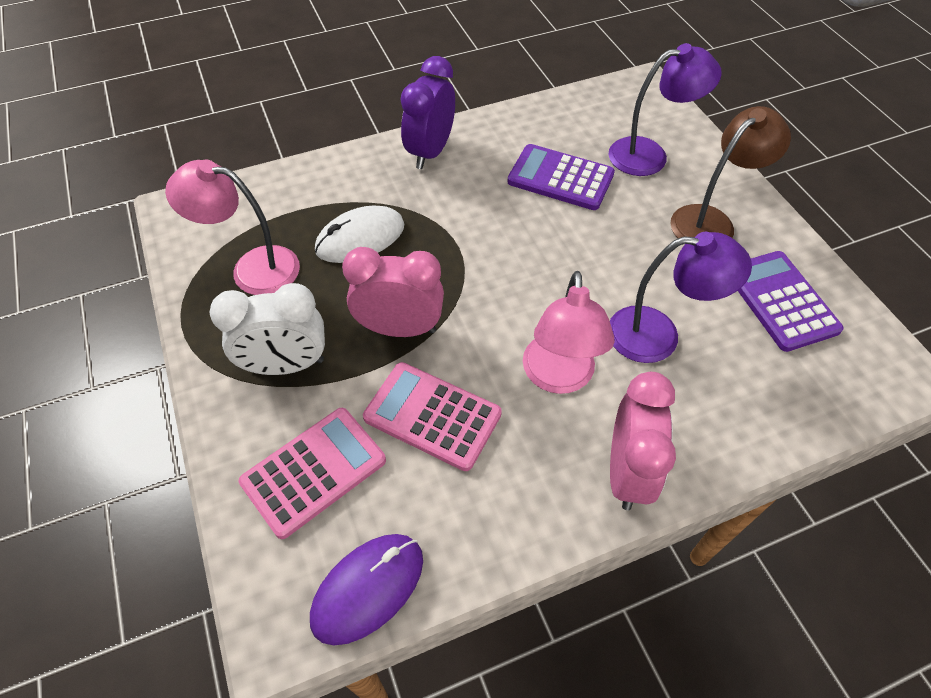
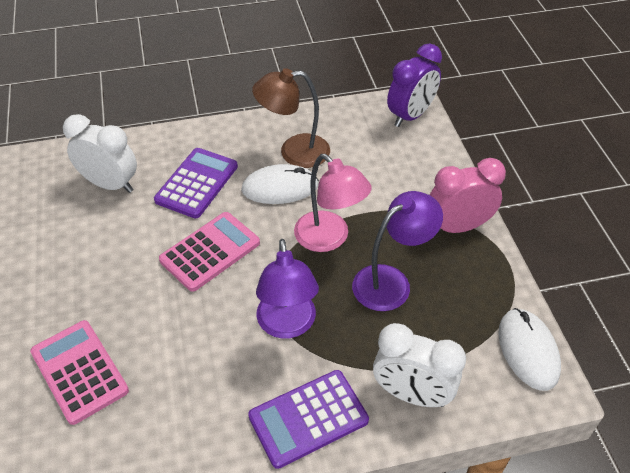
pink clock: [342,247,444,337] [610,372,676,510] = 2 -> [430,158,506,233] = 1
pink lamp: [165,159,300,295] [523,271,614,394] = 2 -> [294,154,372,252] = 1
purple mouse: [310,534,423,645] = 1 -> none = 0
white clock: [210,283,325,375] = 1 -> [63,114,137,193] [373,323,466,407] = 2
white mouse: [315,206,404,263] = 1 -> [241,164,319,204] [498,308,561,391] = 2

